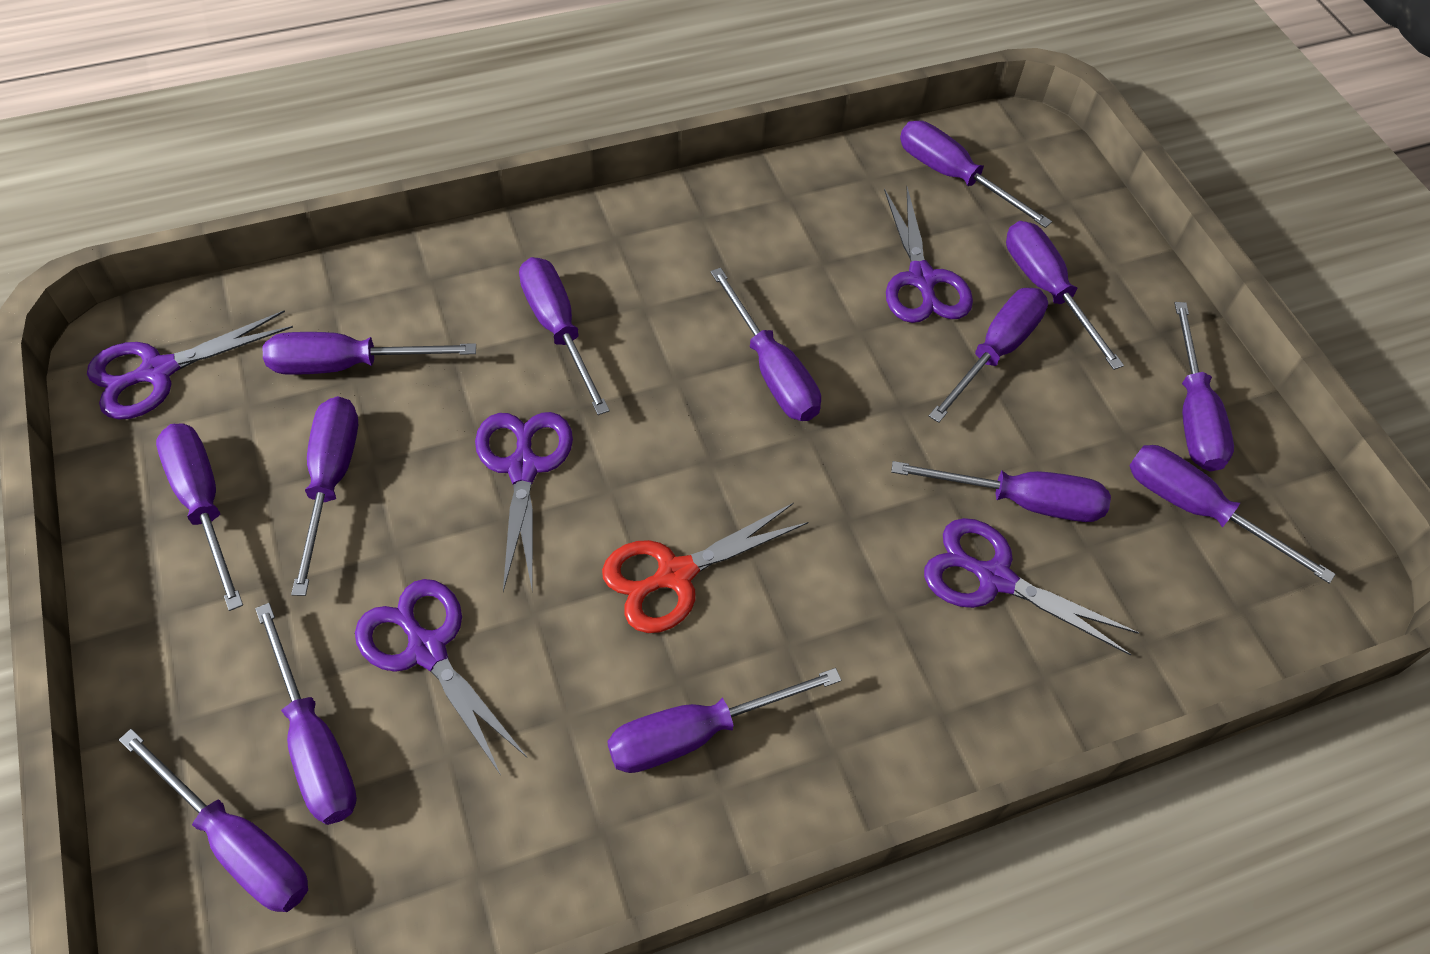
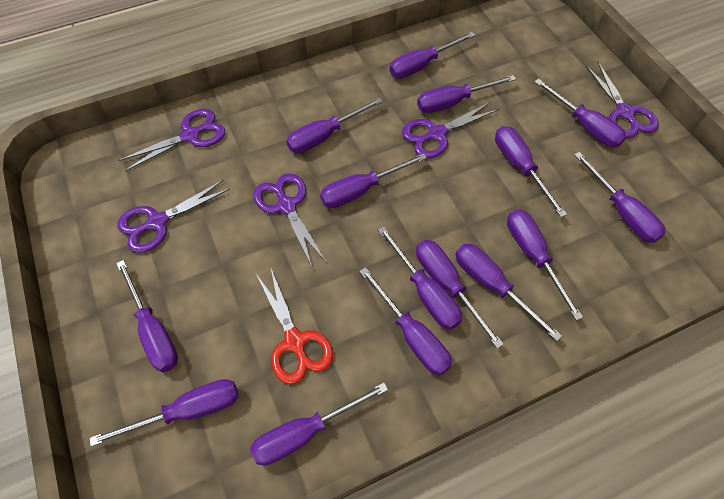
purple screwdriver: [119,729,308,912] [156,423,243,611] [255,603,357,825] [263,332,476,375] [291,396,358,596] [519,257,610,415] [607,668,841,773] [710,268,821,421] [891,461,1111,522] [900,121,1052,228] [929,288,1048,423] [1006,221,1124,370] [1129,445,1335,584] [1174,302,1234,471] = 14 -> [89,379,238,447] [116,260,178,373] [250,383,388,465] [286,97,383,153] [320,153,427,208] [359,267,452,376] [378,226,462,330] [389,32,475,79] [416,240,504,349] [417,75,516,113] [456,244,562,341] [495,126,567,217] [507,210,583,321] [534,78,626,147] [574,152,665,243] = 15

